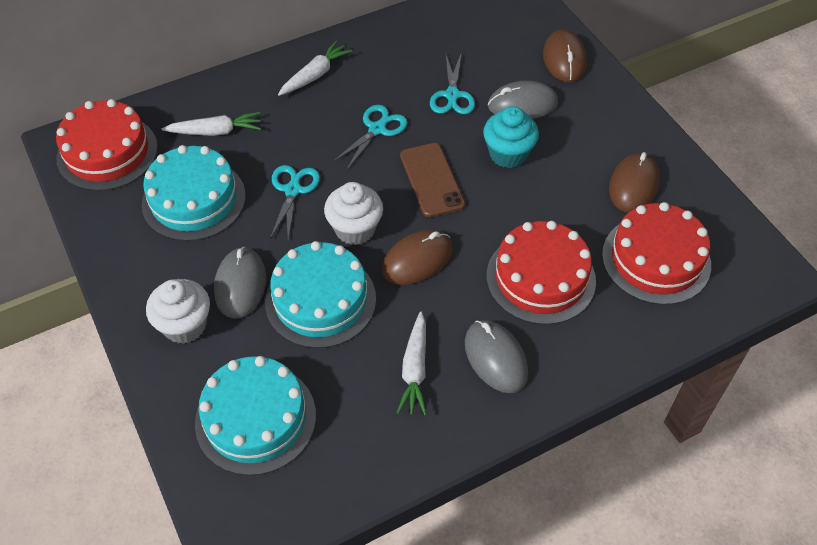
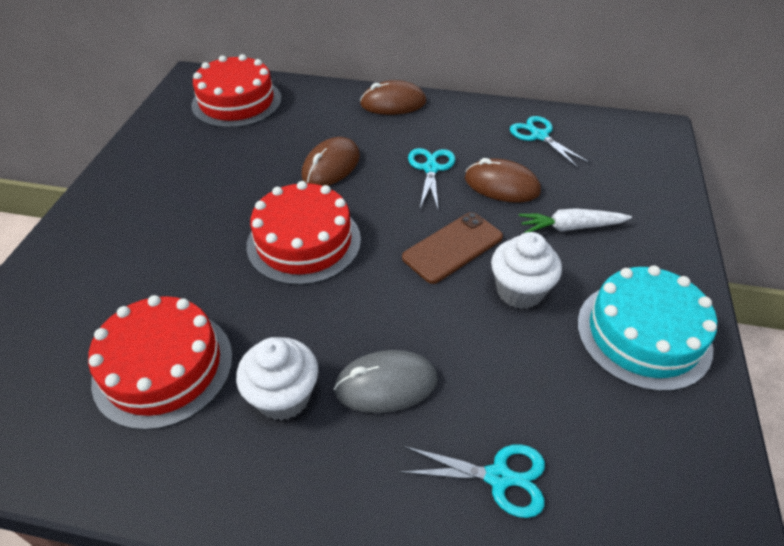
grey mouse: [214,247,266,319] [465,320,528,393] [488,80,558,119] = 3 -> [334,350,438,413] = 1
turquoise cake: [142,145,246,241] [195,356,316,476] [265,241,376,348] = 3 -> [577,265,717,391] = 1
turquoise cupcake: [483,106,539,168] = 1 -> none = 0
white carrot: [162,112,261,136] [278,41,352,96] [397,312,427,416] = 3 -> [519,208,632,233] = 1

